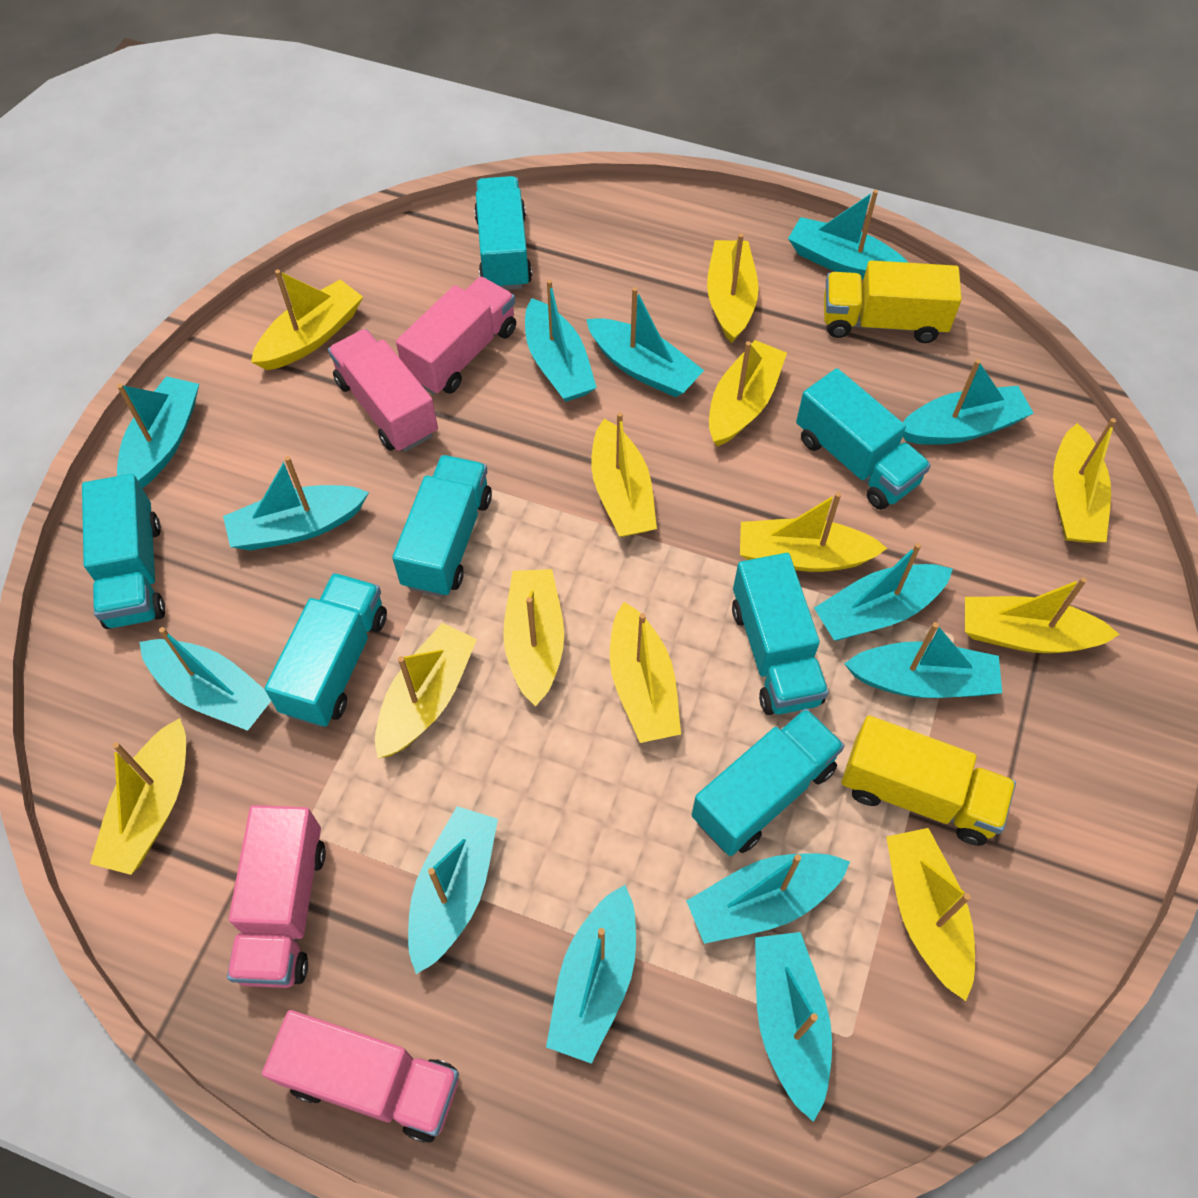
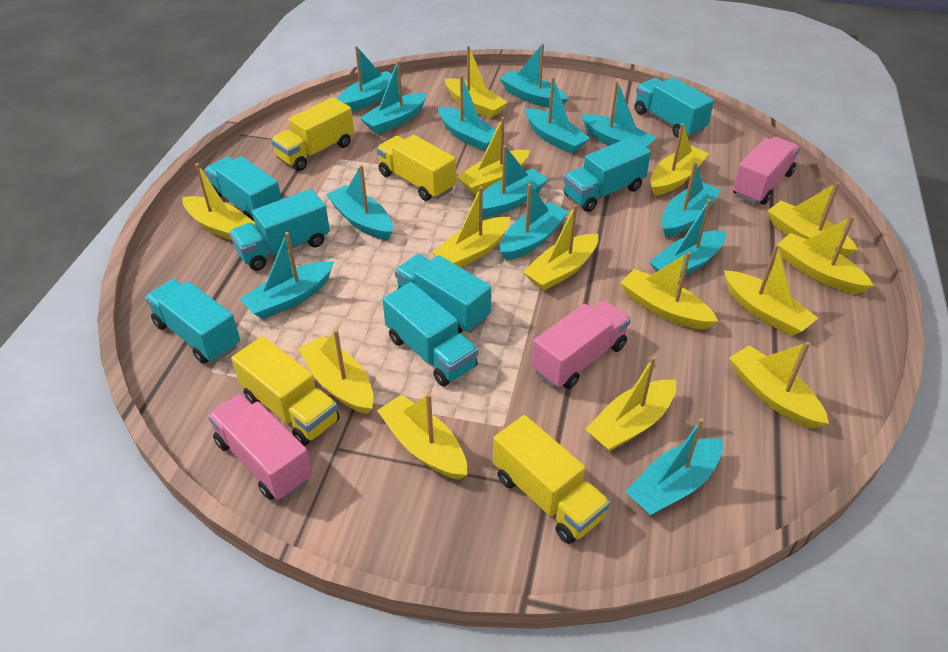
pink truck: [227,805,326,988] [262,1010,459,1143] [328,329,438,452] [396,277,516,395] = 4 -> [207,394,313,500] [532,301,631,389] [733,137,800,205] = 3
yellow boat: [90,718,186,875] [251,270,363,370] [375,623,477,758] [503,569,564,707] [591,412,657,537] [610,602,681,743] [707,233,759,343] [709,340,787,447] [740,492,888,572] [886,828,975,1001] [965,577,1119,653] [1053,418,1116,543] = 12 -> [182,163,255,241] [298,329,374,414] [377,393,467,480] [432,186,510,268] [445,46,508,118] [457,117,530,195] [523,204,598,291] [585,356,676,452] [620,252,718,330] [650,123,709,196] [724,245,818,336] [729,342,829,429] [767,182,858,257] [777,216,874,294] = 14
yellow truck: [824,260,962,343] [842,716,1016,846] = 2 -> [231,336,340,446] [271,97,354,171] [376,135,456,201] [493,415,610,544] = 4

